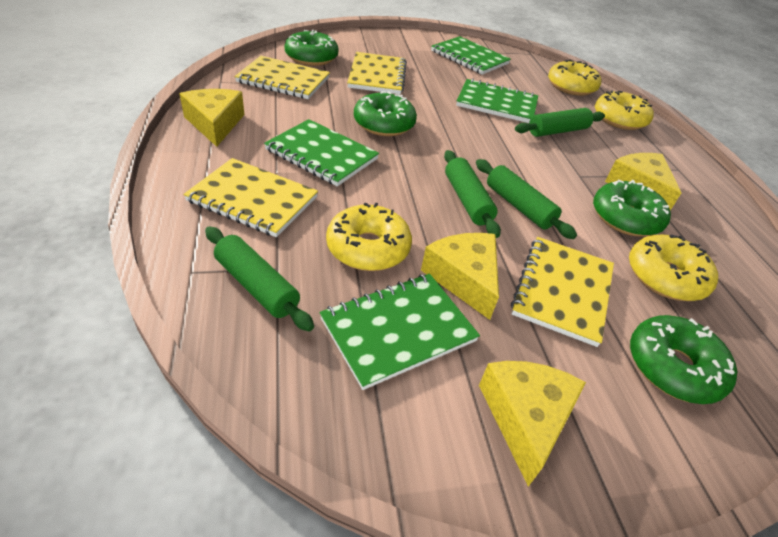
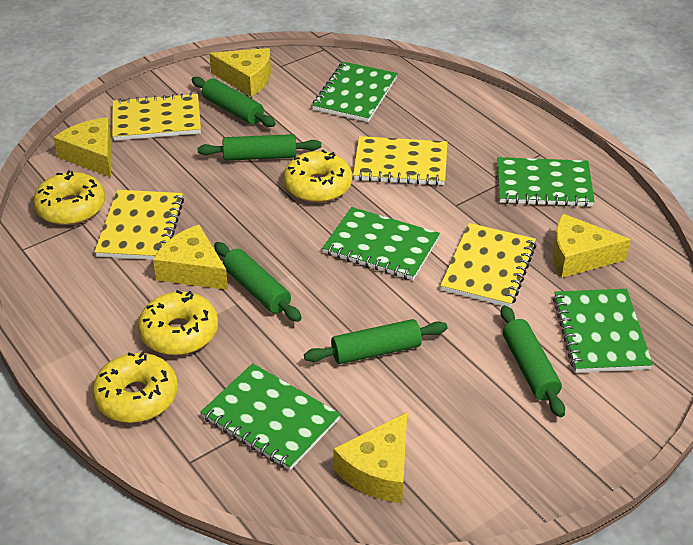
green donut: [285,30,338,66] [354,91,417,136] [593,179,671,236] [630,315,737,404] = 4 -> none = 0
green notebook: [264,119,379,186] [320,274,480,390] [431,36,511,75] [456,78,538,123] = 4 -> [201,363,341,470] [312,62,398,122] [322,207,440,280] [497,157,595,207] [553,289,653,373] = 5
green rolling pin: [205,226,314,331] [444,150,501,238] [476,159,577,239] [515,108,605,137] = 4 -> [191,77,276,127] [197,134,321,161] [214,242,302,322] [304,319,448,364] [501,305,565,417] = 5
yellow cheese: [179,89,245,147] [421,233,499,320] [479,361,586,487] [605,153,681,210] = 4 -> [54,117,112,177] [153,225,228,290] [209,48,271,97] [333,412,407,503] [553,214,631,278] = 5

